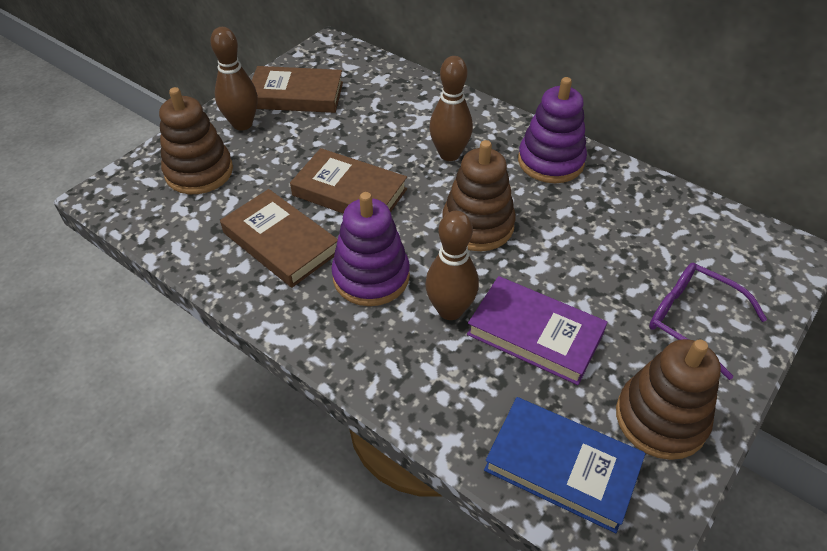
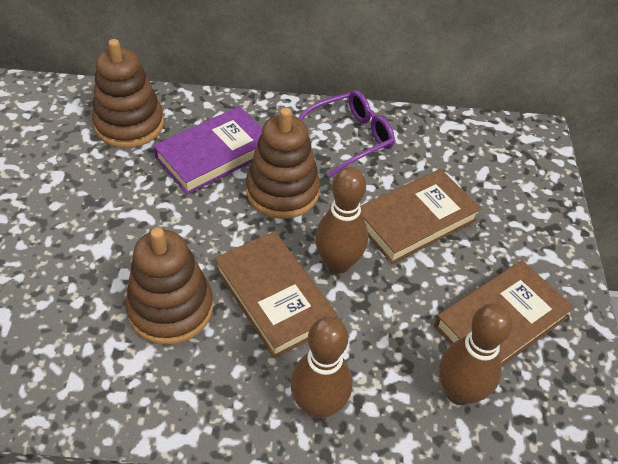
blue book: [484,397,645,533] = 1 -> none = 0
purple stacking toy: [331,192,410,306] [518,77,587,183] = 2 -> none = 0

